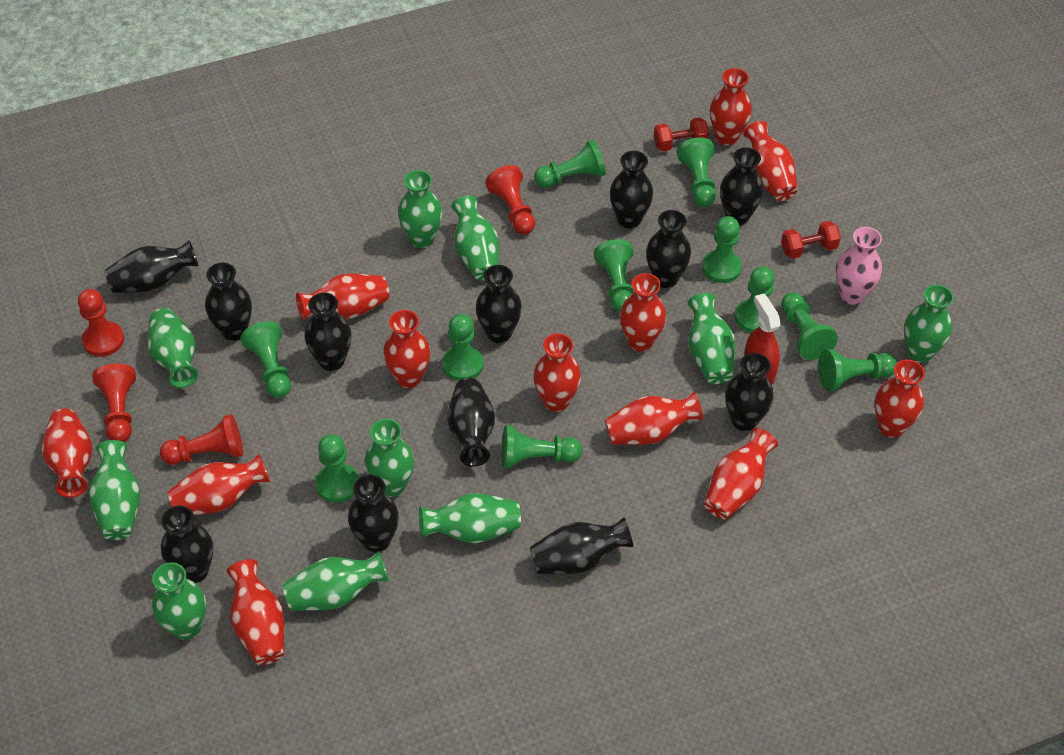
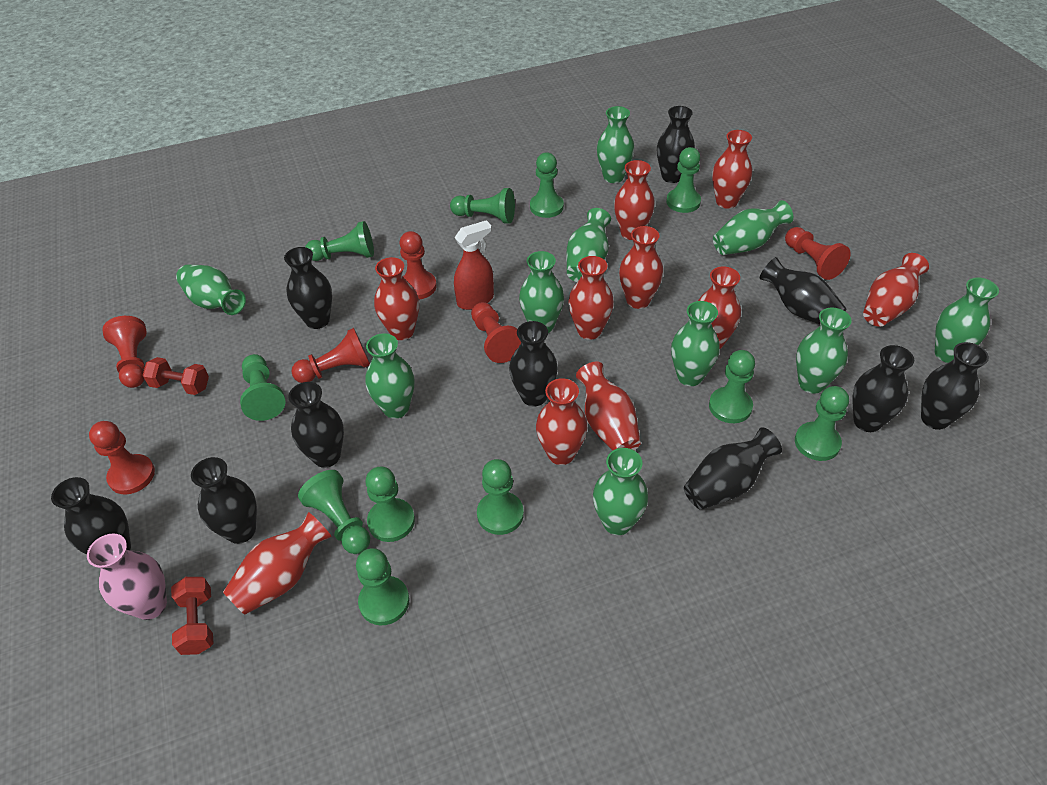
black vase: [105,240,199,293] [161,506,213,583] [205,263,252,341] [305,293,352,371] [348,475,399,553] [447,378,495,466] [476,265,522,343] [529,517,633,574] [610,151,653,229] [646,210,691,288] [720,147,764,225] [725,353,773,431] = 12 -> [51,477,131,554] [191,457,257,544] [284,247,332,329] [288,382,344,468] [509,321,558,406] [657,106,695,183] [684,427,782,510] [760,257,846,324] [853,345,914,432] [921,342,989,430] = 10
red pawn: [78,289,124,357] [92,364,136,442] [160,414,243,465] [485,165,535,235] = 4 -> [89,421,155,494] [102,316,147,388] [292,328,370,383] [399,231,437,300] [471,302,522,363] [785,227,851,280] = 6
red vase: [42,409,92,498] [167,454,270,515] [226,559,284,665] [296,273,389,320] [383,310,431,388] [533,333,581,412] [605,392,703,445] [620,273,666,352] [704,428,778,519] [710,68,752,145] [743,121,798,201] [875,360,925,438] = 12 -> [223,512,332,615] [374,257,419,340] [536,378,587,465] [568,256,614,340] [576,362,641,451] [614,160,655,240] [619,226,663,309] [698,266,741,349] [712,130,752,209] [863,253,929,327] = 10

